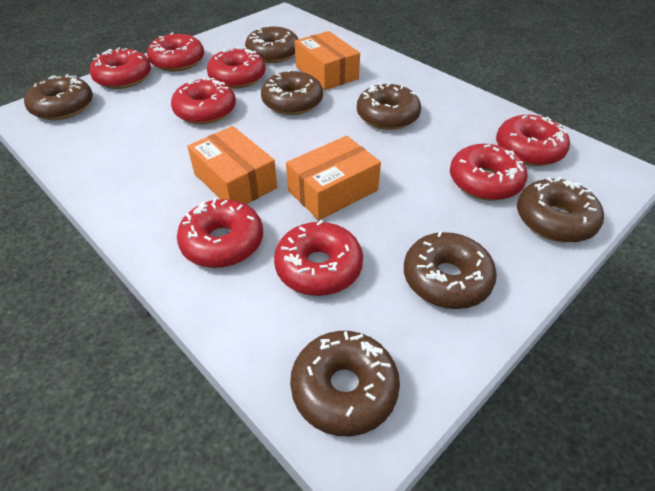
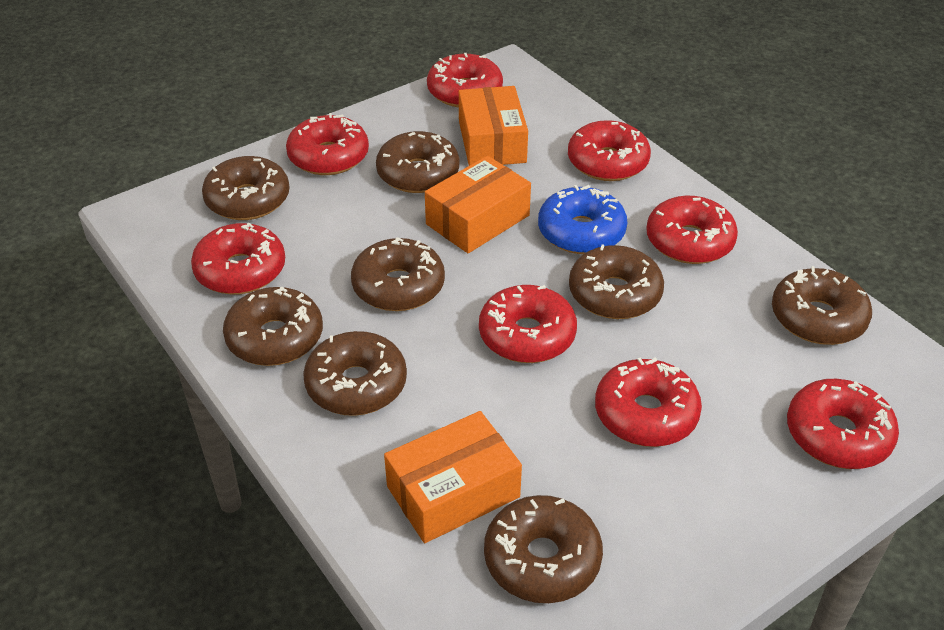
blue donut: none = 0 -> [538,185,627,254] = 1
brown donut: [24,74,93,120] [245,25,298,63] [261,69,323,115] [290,331,400,436] [357,83,421,130] [404,231,497,309] [517,177,604,243] = 7 -> [202,156,290,220] [223,286,323,366] [303,331,407,416] [351,237,445,311] [376,131,459,193] [484,495,603,603] [569,245,664,319] [772,266,872,345] = 8

